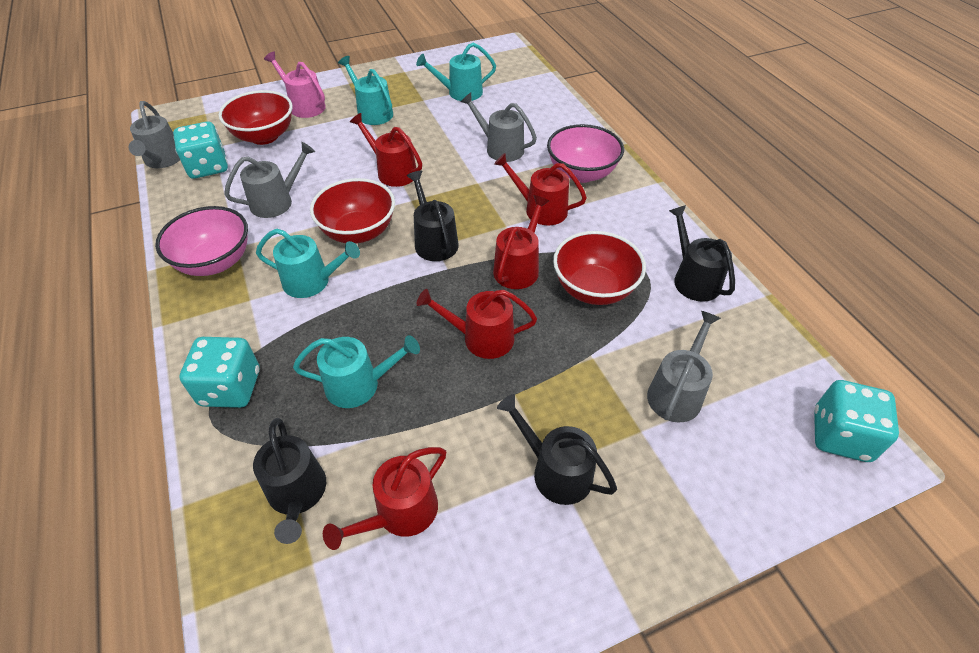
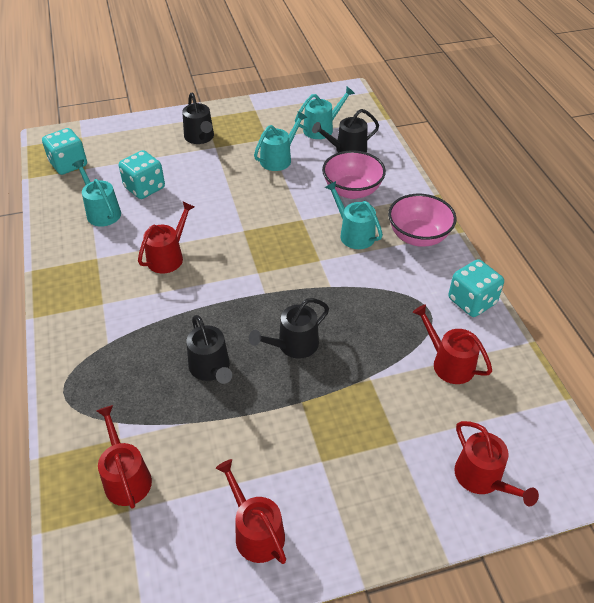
grey watering can: [129,101,180,168] [224,142,315,218] [460,93,537,162] [647,311,721,422] = 4 -> none = 0
pink watering can: [264,51,326,118] = 1 -> none = 0
red bowl: [219,90,292,145] [310,178,395,244] [553,231,646,305] = 3 -> none = 0

